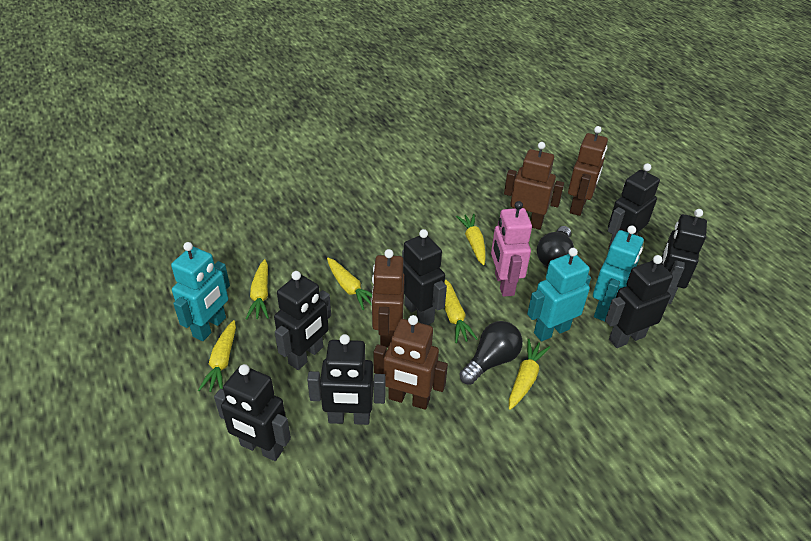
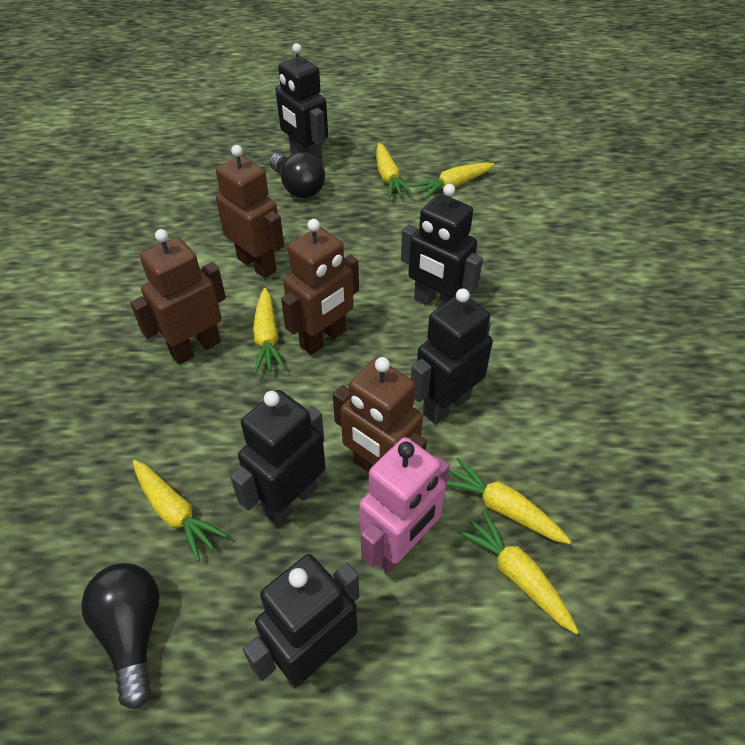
black robot: [214,364,291,461] [274,271,331,370] [307,334,386,425] [402,229,447,325] [605,255,673,348] [608,163,660,249] [661,209,707,304] = 7 -> [230,390,326,526] [243,554,359,687] [275,43,328,165] [401,184,483,307] [411,288,493,425] = 5
turquoise robot: [171,242,230,341] [527,248,591,341] [593,225,644,322] = 3 -> none = 0

